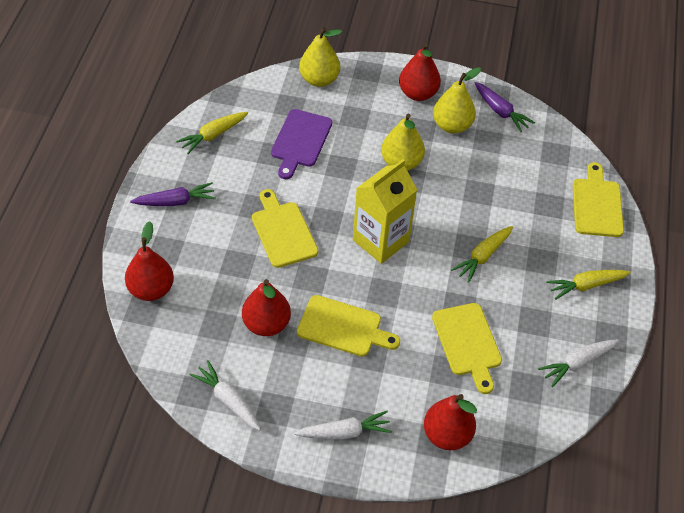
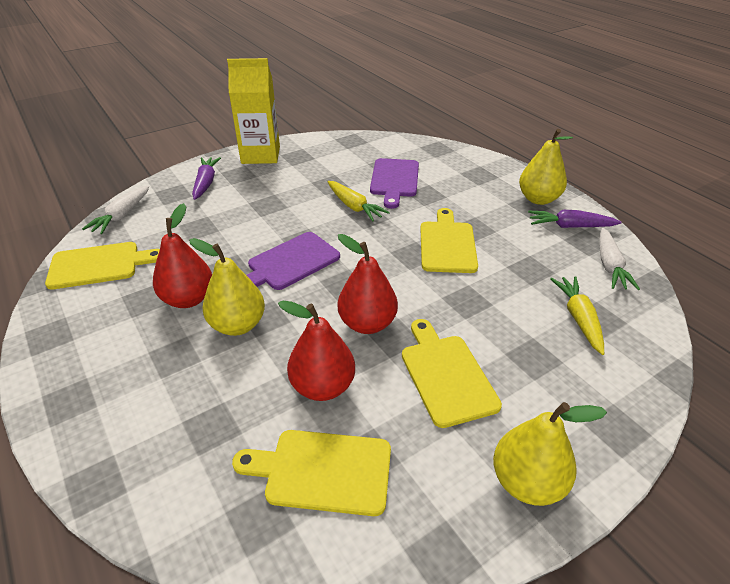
purple cutting board: [271,109,332,179] = 1 -> [247,232,340,290] [370,158,419,209] = 2
red pear: [125,221,174,301] [242,279,291,336] [399,43,441,101] [424,394,477,450] = 4 -> [153,203,212,308] [278,300,355,401] [338,234,398,334] = 3
white carrot: [190,360,261,431] [295,411,392,440] [538,339,619,387] = 3 -> [82,186,149,234] [599,228,640,290] = 2
yellow carrot: [176,112,248,154] [451,226,513,283] [547,270,631,300] = 3 -> [328,181,390,222] [550,276,604,355] = 2

